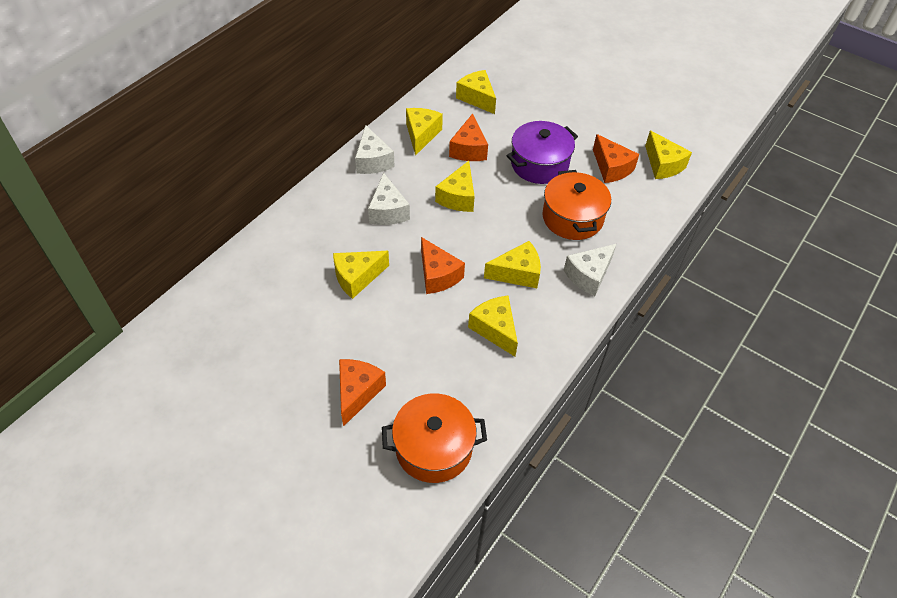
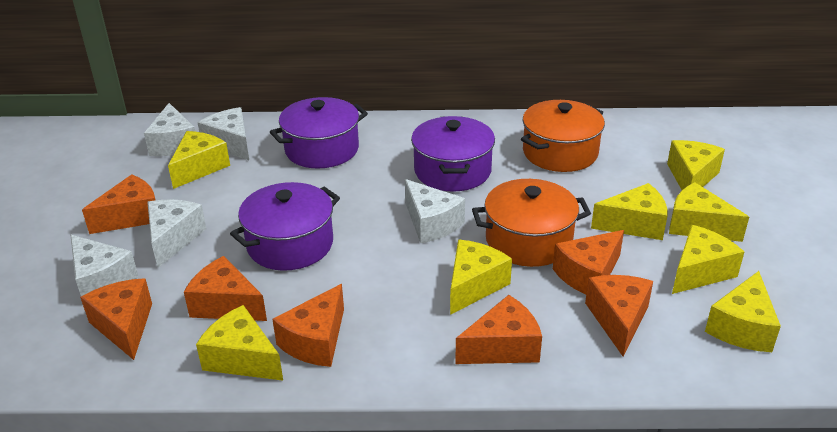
orange cheese: [339,359,386,427] [421,237,465,294] [449,113,488,161] [593,134,639,183] = 4 -> [80,278,152,360] [82,174,155,234] [184,256,267,321] [272,284,344,367] [455,295,542,364] [553,230,624,295] [585,275,653,357] = 7
purple pot: [507,121,578,184] = 1 -> [230,182,340,271] [270,97,368,169] [411,116,495,192] = 3
white cheese: [355,125,395,174] [368,173,410,225] [564,244,616,296] = 3 -> [70,235,138,296] [144,103,195,156] [147,199,206,268] [198,107,249,160] [405,179,465,243] = 5
yellow cheese: [333,251,389,299] [406,108,443,156] [435,161,475,212] [456,70,496,114] [468,296,518,357] [484,241,541,288] [645,130,692,179] = 7 -> [168,131,230,189] [196,305,283,381] [450,240,512,315] [591,183,668,240] [667,140,725,190] [669,182,749,242] [672,225,744,294] [705,271,781,352] = 8

